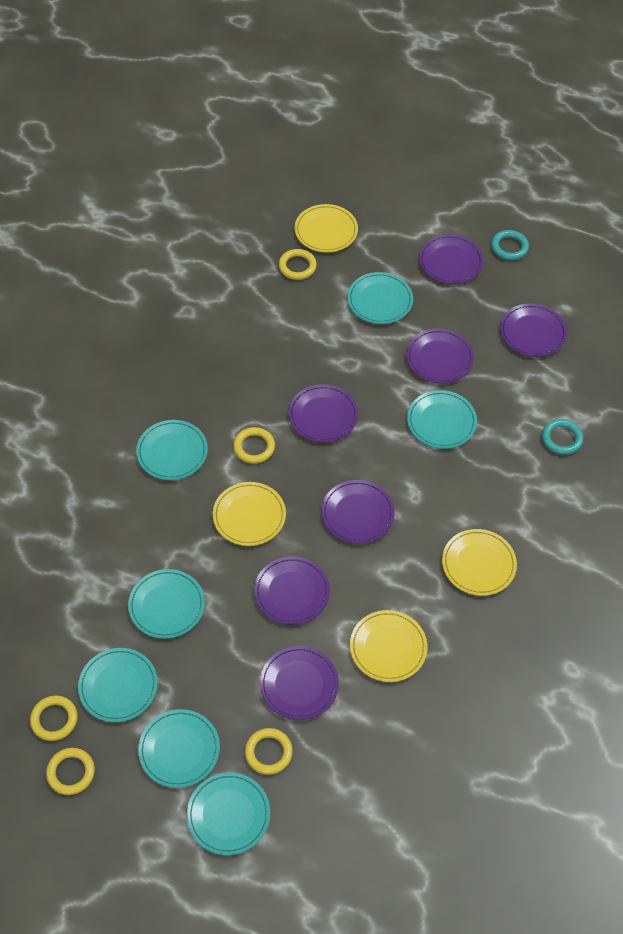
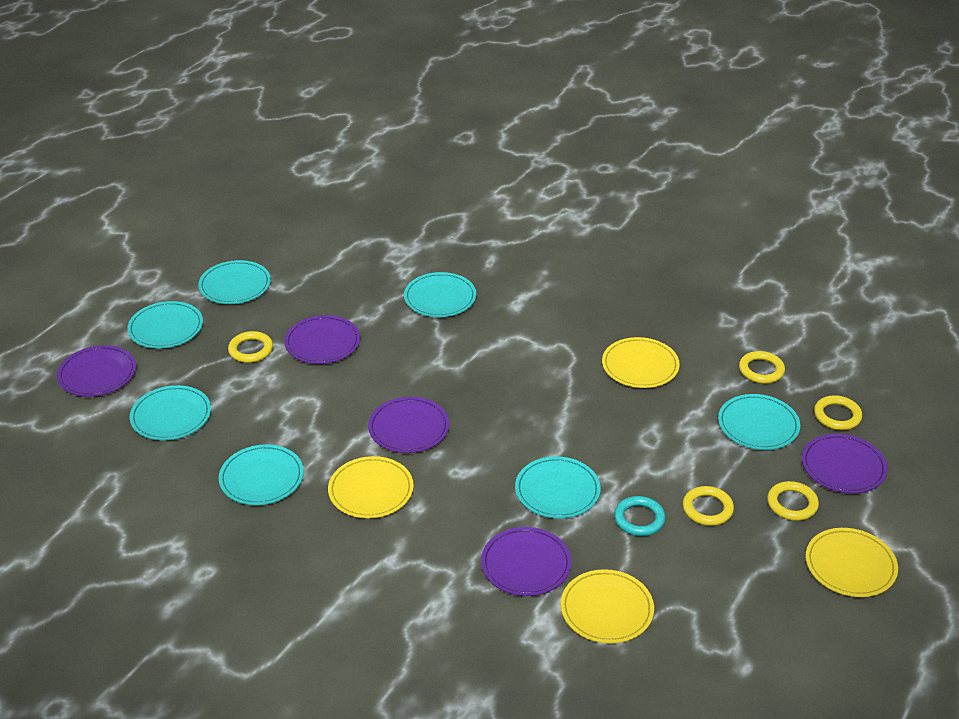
purple plate: [254,556,330,625] [260,646,339,720] [288,384,358,443] [321,480,394,544] [406,329,474,384] [419,234,483,284] [500,303,567,357] = 7 -> [57,345,136,397] [284,315,360,364] [368,397,450,453] [481,527,572,596] [802,434,888,494] = 5
turquoise ring: [491,230,529,260] [542,419,583,455] = 2 -> [614,496,665,536] = 1

